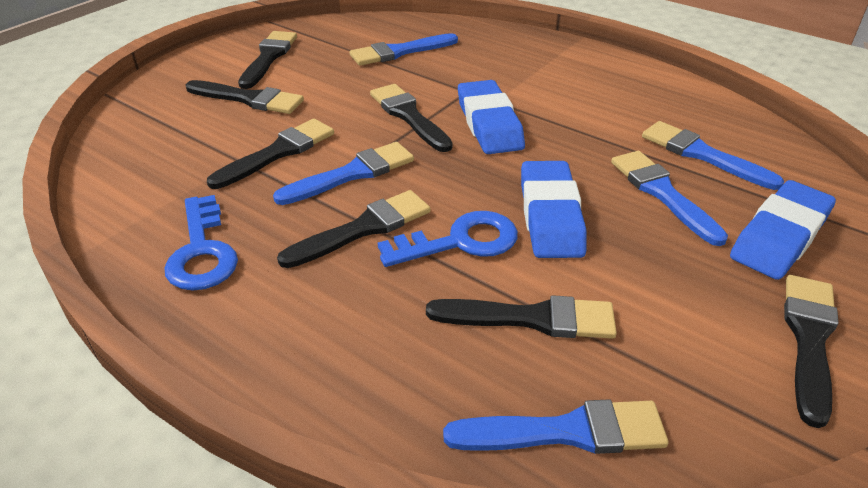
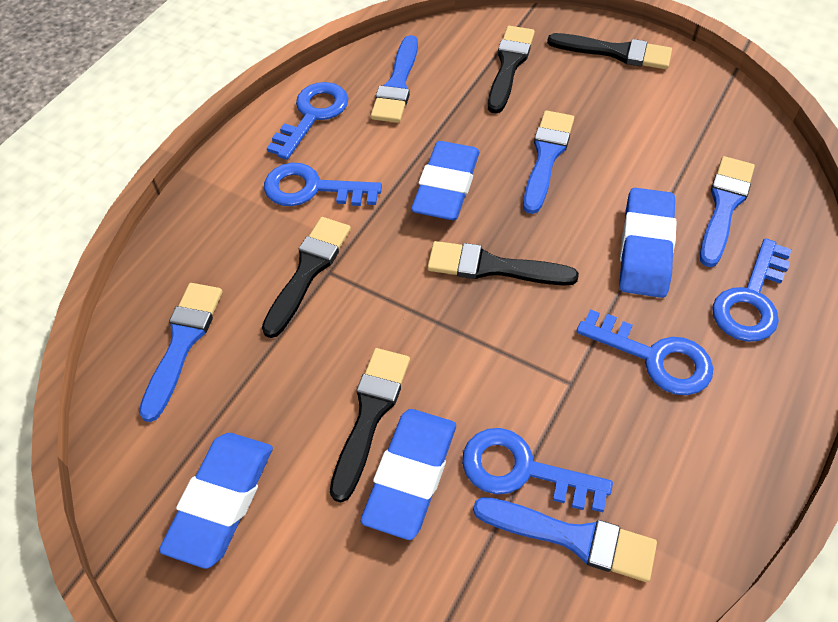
black brush: [186,80,304,114] [207,119,334,189] [238,31,297,89] [277,190,431,268] [370,84,453,152] [426,295,617,339] [784,275,839,428] = 7 -> [262,217,351,338] [330,348,410,502] [427,241,579,286] [488,26,535,114] [547,33,672,69] = 5
blue eraser: [458,80,525,154] [521,161,587,258] [730,180,836,280] = 3 -> [159,433,273,569] [360,409,456,540] [411,141,480,220] [619,188,676,298] = 4
blue key: [164,195,238,291] [378,211,518,267] = 2 -> [264,163,382,206] [267,82,348,160] [462,428,613,512] [576,309,713,395] [712,238,792,342] = 5

